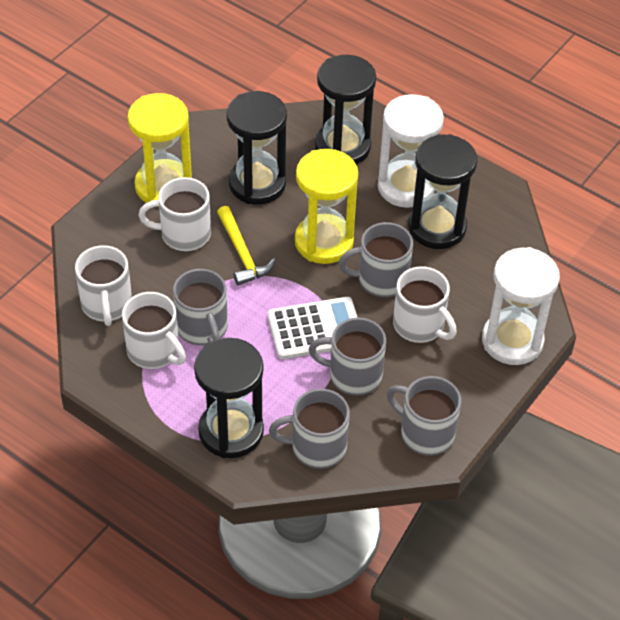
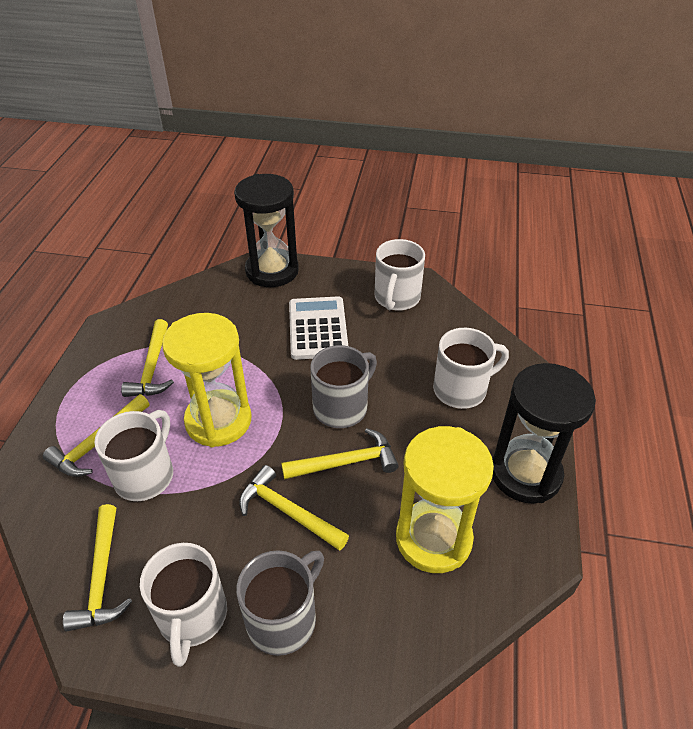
black hourglass: [194,338,264,458] [227,91,287,205] [315,55,376,165] [408,134,477,249] = 4 -> [234,174,299,287] [492,363,596,504] = 2
grey mug: [173,269,228,345] [269,389,350,469] [309,317,386,396] [338,222,413,297] [387,376,461,456] = 5 -> [236,550,324,656] [310,345,377,428] = 2
white hourglass: [378,94,444,208] [482,247,560,365] = 2 -> none = 0
yellow hammer: [217,206,276,286] = 1 -> [43,394,150,477] [63,504,132,631] [121,319,174,397] [239,465,349,551] [281,428,399,479] = 5

